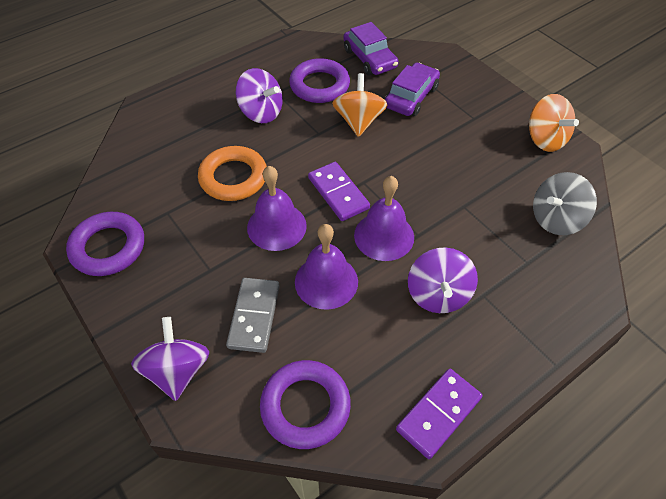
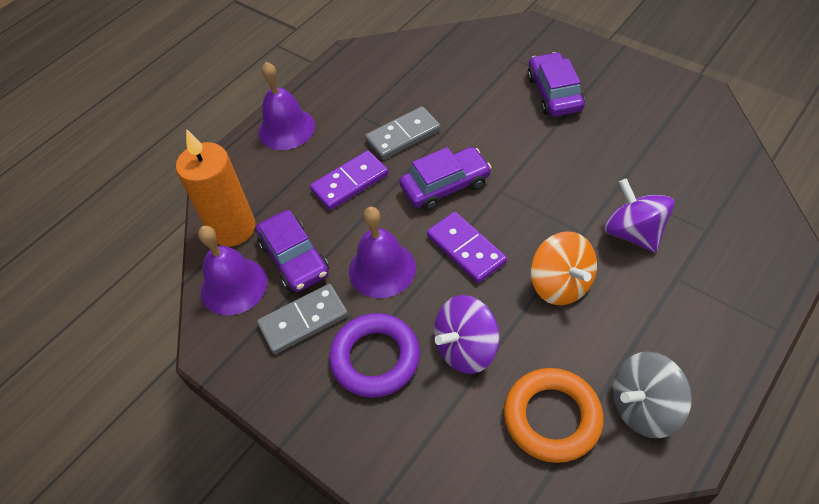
grey domino: [226,278,280,353] = 1 -> [257,284,348,354] [365,106,441,160] = 2
orange candle: none = 0 -> [176,129,255,247] = 1
orange spinning top: [332,73,387,137] [529,94,579,152] = 2 -> [530,231,597,305] = 1
purple car: [343,22,399,76] [385,63,440,116] = 2 -> [256,210,329,292] [399,147,492,211] [527,52,585,117] = 3
purple ring: [66,212,144,276] [260,360,351,449] [289,58,350,103] = 3 -> [329,313,420,398] = 1
purple spinning top: [131,317,209,401] [236,68,283,123] [408,247,478,313] = 3 -> [434,295,499,374] [604,178,674,253] = 2

